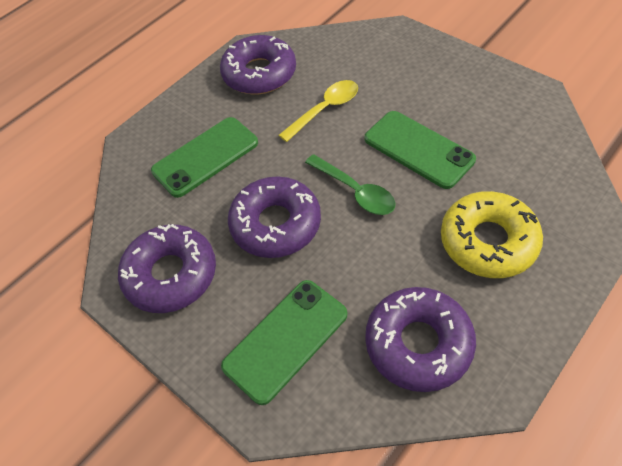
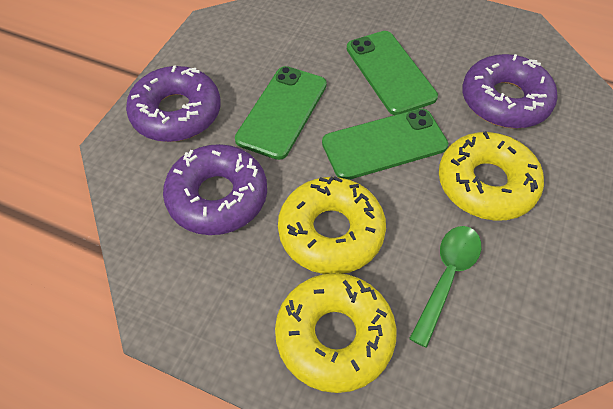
purple donut: [118,224,216,313] [220,35,296,94] [228,176,321,258] [365,287,476,392] = 4 -> [126,65,221,142] [163,144,267,235] [462,54,558,129] = 3
yellow donut: [441,191,543,278] = 1 -> [275,273,397,393] [278,176,386,274] [439,131,544,221] = 3
yellow spoon: [279,80,358,142] = 1 -> none = 0

